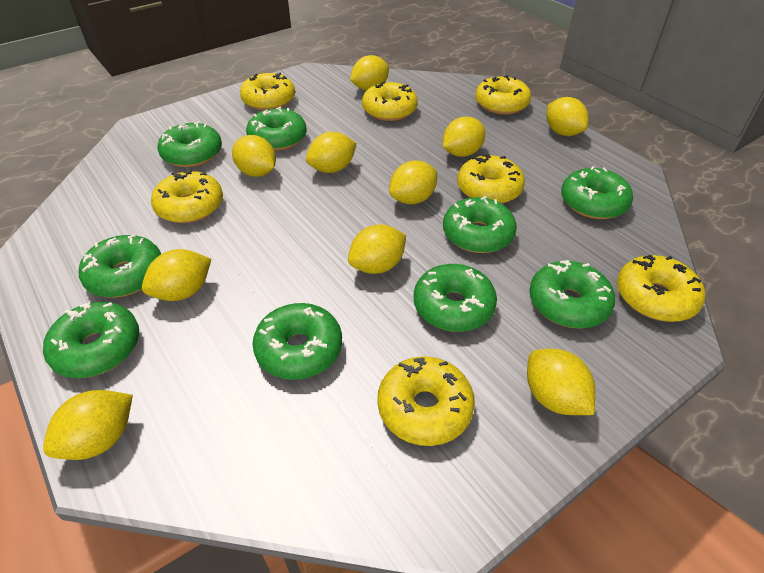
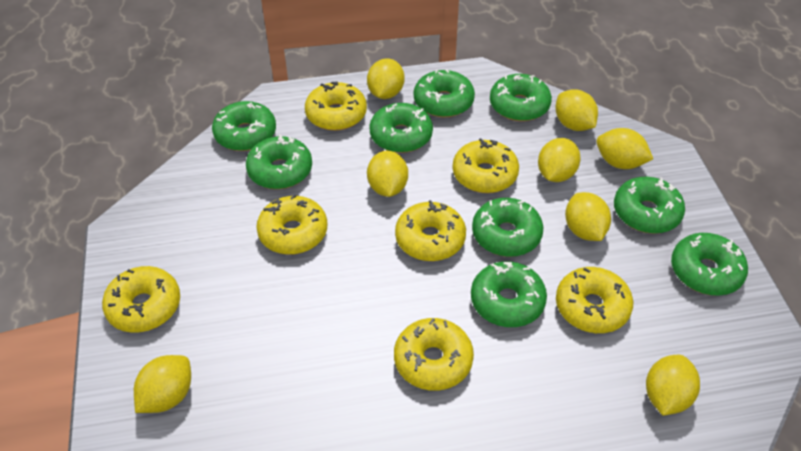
yellow lemon: [43,390,133,460] [142,249,211,301] [232,135,276,177] [306,132,357,173] [348,224,406,274] [350,55,389,90] [389,160,437,204] [443,117,485,157] [527,349,595,415] [547,97,589,136] = 10 -> [134,355,191,413] [367,59,404,99] [367,151,408,197] [538,138,581,182] [555,89,598,131] [565,192,611,241] [596,128,653,169] [646,355,700,416] = 8

